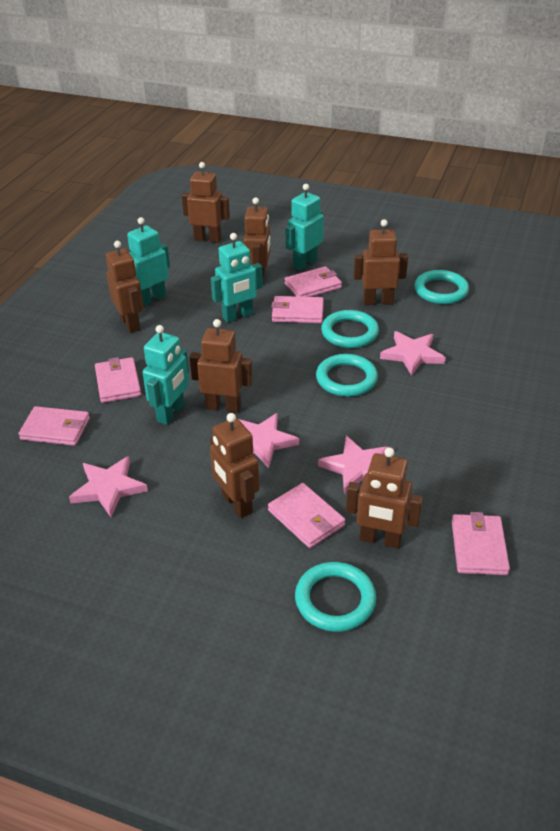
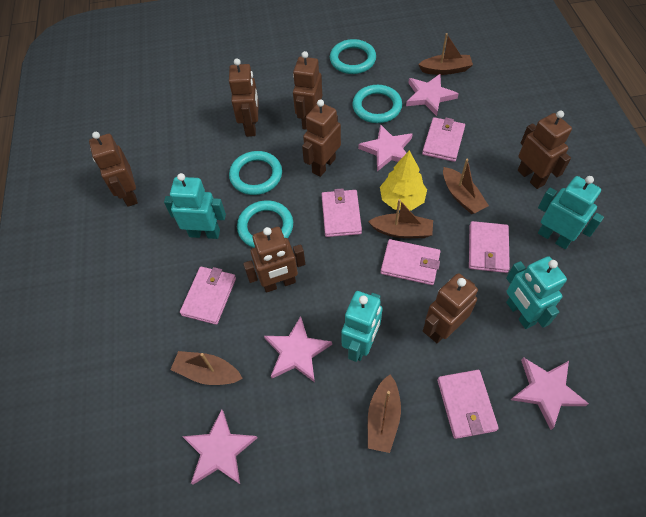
brown boat: none = 0 -> [170,351,243,385] [368,199,433,238] [368,374,401,453] [418,33,473,75] [443,159,489,214] = 5
pink star: [69,456,148,517] [239,413,299,468] [318,436,388,494] [380,331,446,376] = 4 -> [182,409,257,485] [264,316,332,382] [358,124,413,171] [406,74,459,116] [511,357,589,430] = 5
yellow tree: none = 0 -> [380,150,427,211] = 1

